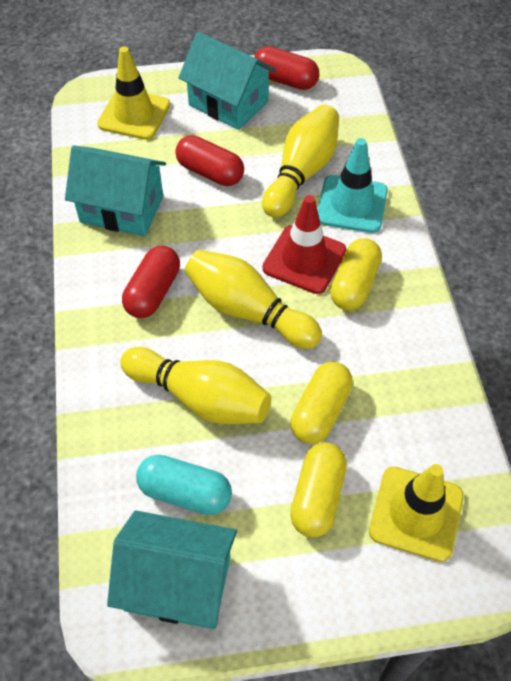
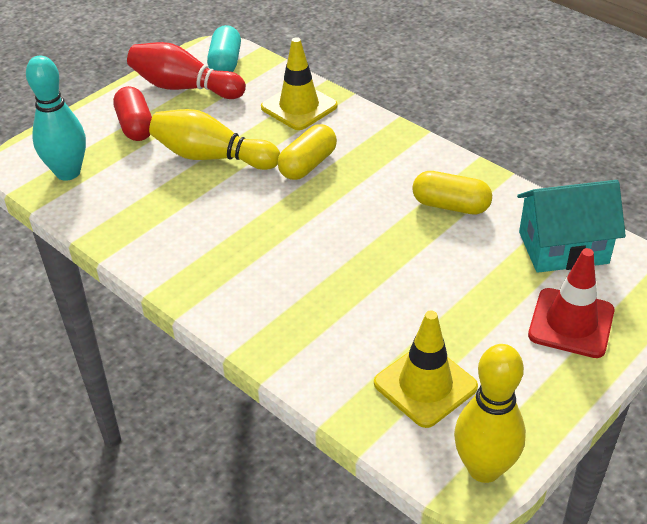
red bowling pin: none = 0 -> [127,42,246,99] = 1
red capsule: [122,246,180,318] [175,135,244,186] [254,46,319,90] = 3 -> [113,86,152,141] = 1
turquoise bowling pin: none = 0 -> [26,56,86,181] = 1
turquoise house: [65,145,166,236] [107,511,237,629] [179,32,276,130] = 3 -> [517,180,626,273] = 1
turquoise traffic cone: [317,138,388,233] = 1 -> none = 0
yellow bowling pin: [120,347,271,424] [185,250,322,349] [262,105,339,218] = 3 -> [149,109,280,170] [454,344,526,483] = 2
yellow capsule: [290,362,353,444] [290,442,347,537] [330,238,382,310] = 3 -> [277,124,337,180] [412,171,492,215] = 2

